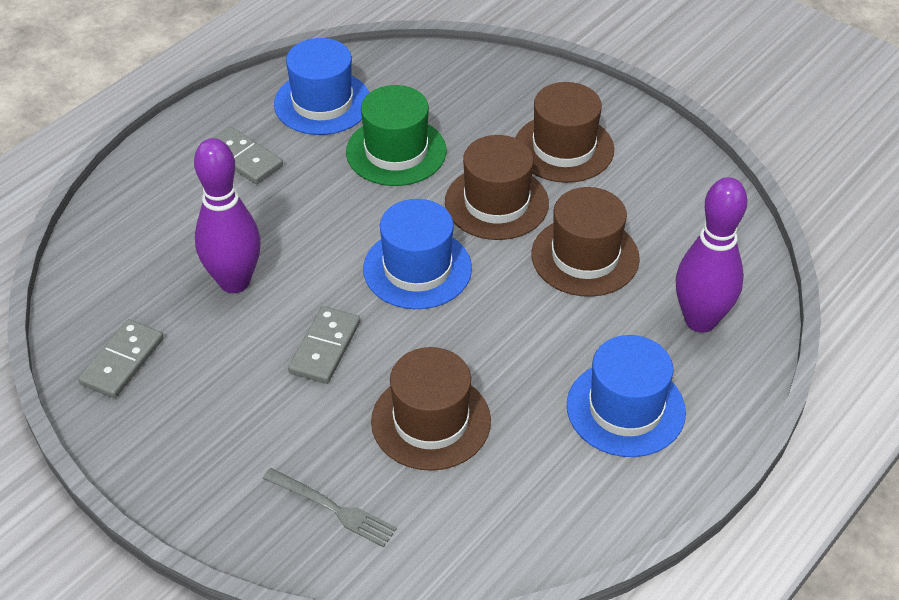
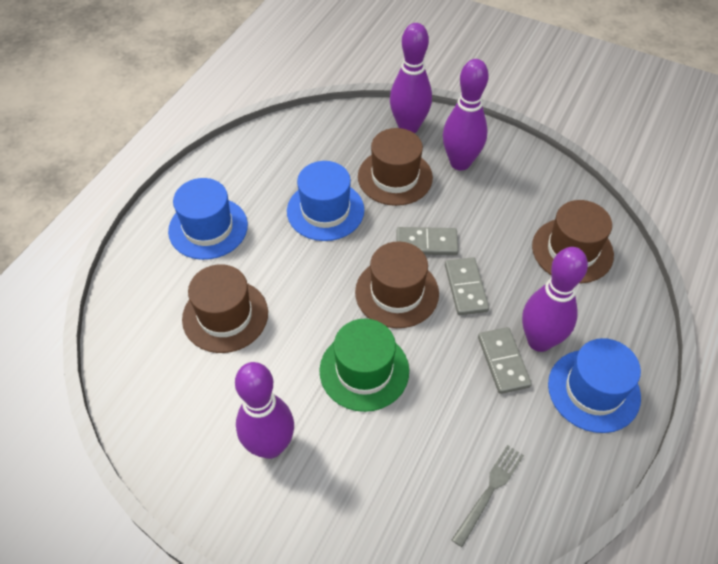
purple bowling pin: [194,138,261,293] [676,177,747,333] = 2 -> [235,362,294,459] [390,23,432,133] [443,59,489,170] [522,247,588,352] = 4

